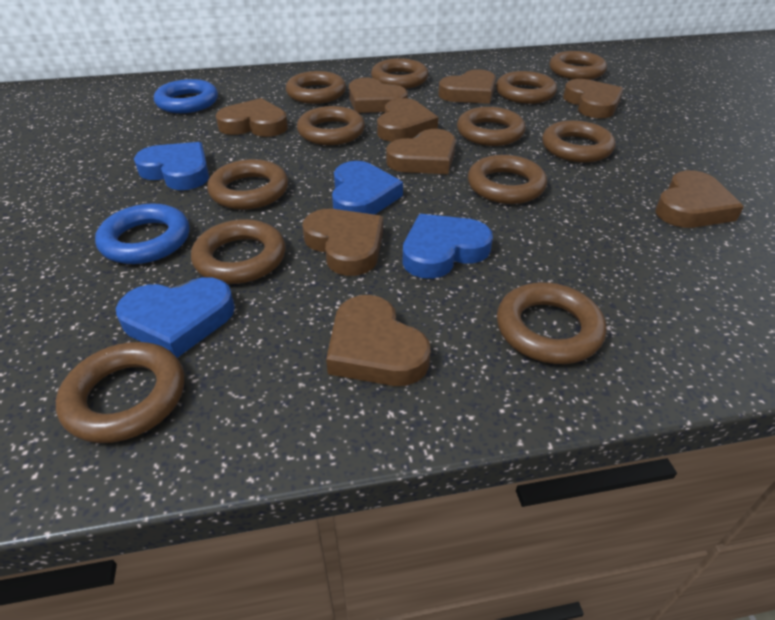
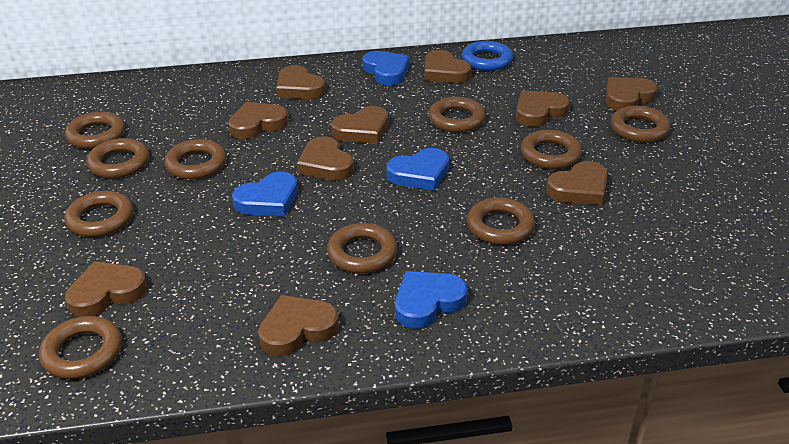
blue ring: [95,203,190,264] [154,79,218,113] = 2 -> [462,41,513,71] = 1
brown heart: [216,98,288,137] [302,209,383,276] [326,295,431,386] [349,78,408,113] [377,98,438,142] [386,129,456,174] [438,69,496,104] [563,79,623,118] [655,170,744,228] = 9 -> [65,261,147,317] [228,102,288,139] [258,295,339,356] [276,65,326,99] [297,136,354,181] [331,106,388,144] [424,50,472,83] [516,91,570,127] [546,161,608,205] [606,77,658,111] = 10
brown ring: [56,342,184,443] [191,219,286,284] [207,159,288,210] [286,71,346,104] [297,106,365,145] [371,58,429,89] [457,107,526,146] [468,155,547,204] [496,71,557,104] [497,282,607,364] [542,120,616,163] [549,51,607,80] = 12 -> [39,316,122,379] [64,191,133,237] [65,112,125,149] [86,138,149,178] [164,139,226,179] [327,223,397,274] [429,97,486,133] [467,197,535,245] [521,130,582,169] [611,106,671,143] = 10

